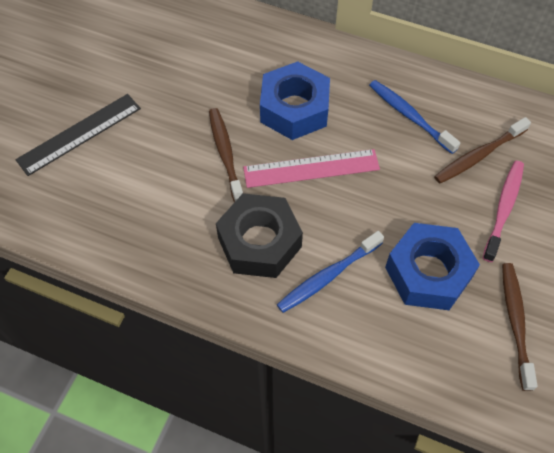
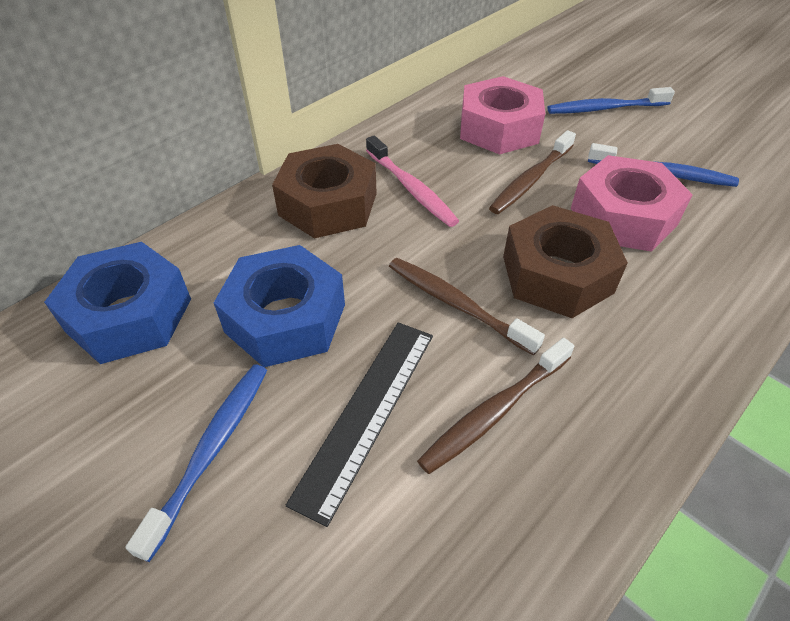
black nut: [216,193,303,278] = 1 -> none = 0
blue toothbrush: [277,231,384,313] [369,80,460,154] = 2 -> [126,364,267,562] [548,87,675,114] [588,143,739,187] = 3
brown nut: none = 0 -> [272,144,377,239] [503,205,628,318] = 2
pink nut: none = 0 -> [460,76,545,155] [571,155,693,252] = 2
pink ruler: [243,149,380,188] = 1 -> none = 0

